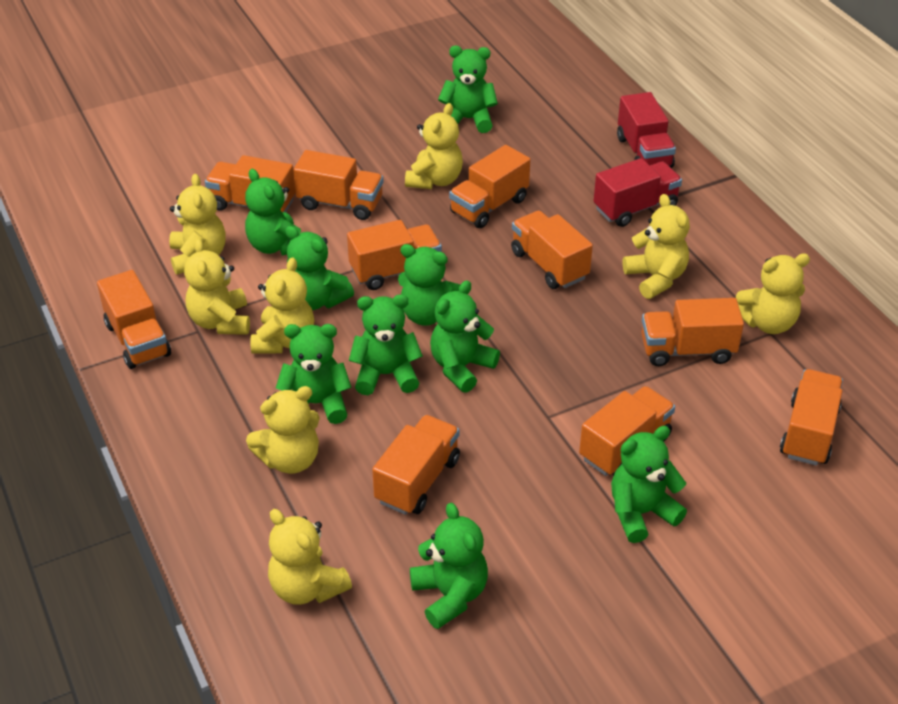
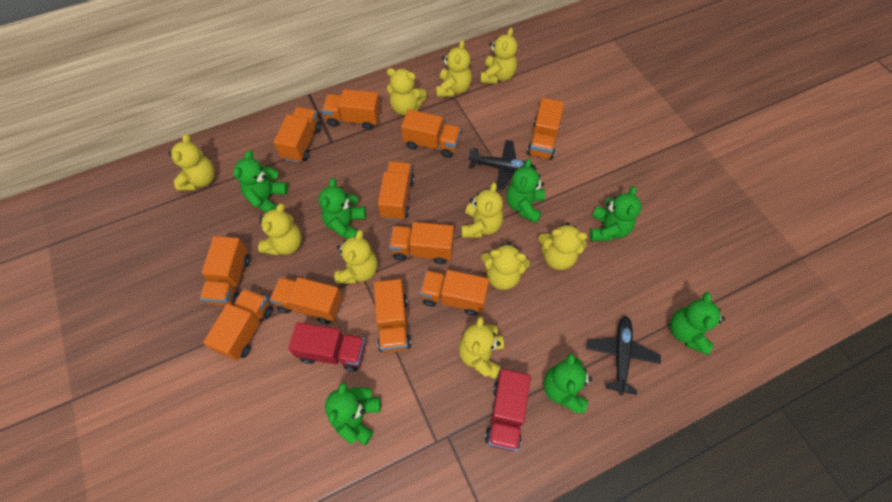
black plane: none = 0 -> [469,140,537,191] [586,316,661,395] = 2
green teddy bear: [245,169,301,256] [276,324,352,424] [286,226,354,310] [349,294,423,395] [398,244,460,326] [410,503,488,629] [430,280,500,393] [438,46,498,133] [611,426,687,543] = 9 -> [233,150,288,213] [319,178,366,239] [325,382,381,445] [506,159,545,223] [544,353,592,414] [589,186,642,241] [670,292,725,355] = 7
orange truck: [97,270,171,369] [205,155,295,213] [293,150,383,220] [347,220,442,290] [372,415,460,515] [449,145,530,228] [511,211,593,289] [579,386,675,476] [642,298,744,366] [780,369,843,466] = 10 -> [200,236,250,306] [203,288,273,361] [270,277,343,324] [274,107,321,163] [322,89,381,130] [374,279,411,353] [378,161,414,221] [389,222,454,264] [401,109,461,158] [420,270,489,316] [527,98,564,160] = 11
yellow teddy bear: [169,174,226,275] [184,239,250,335] [246,386,320,474] [250,257,314,353] [268,509,352,605] [405,103,463,189] [623,194,690,299] [736,253,810,334] = 8 -> [169,134,215,191] [258,203,302,256] [335,230,378,284] [387,68,427,115] [436,40,472,97] [459,316,504,379] [461,182,503,238] [481,28,517,84] [481,242,530,290] [538,222,587,270] = 10

